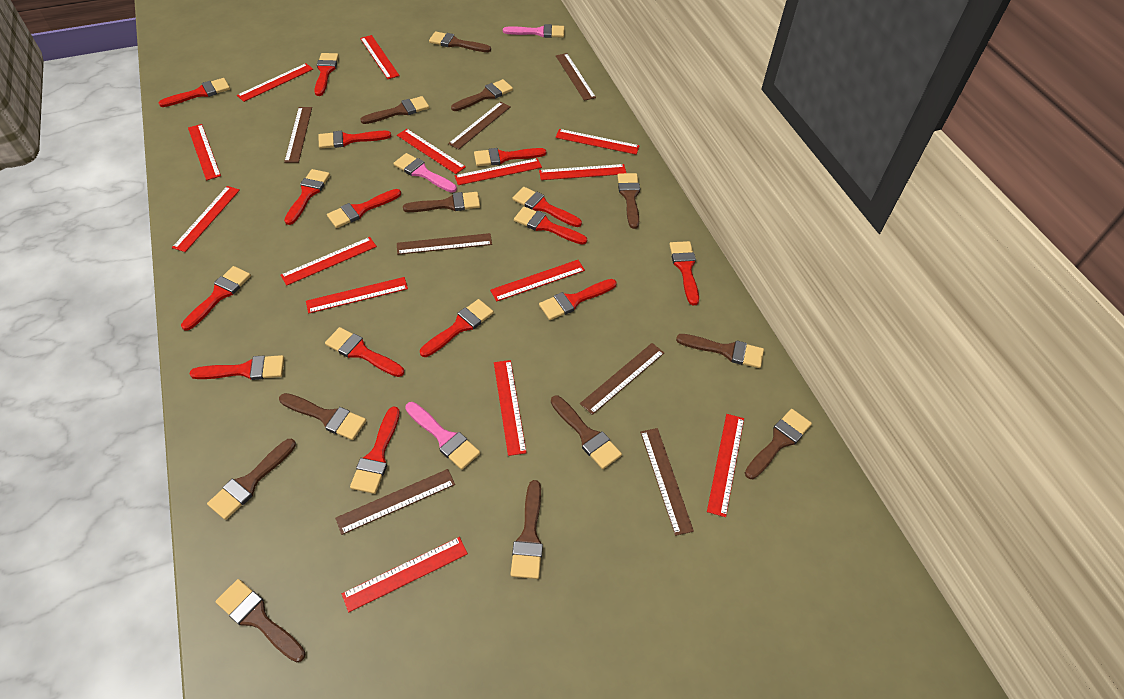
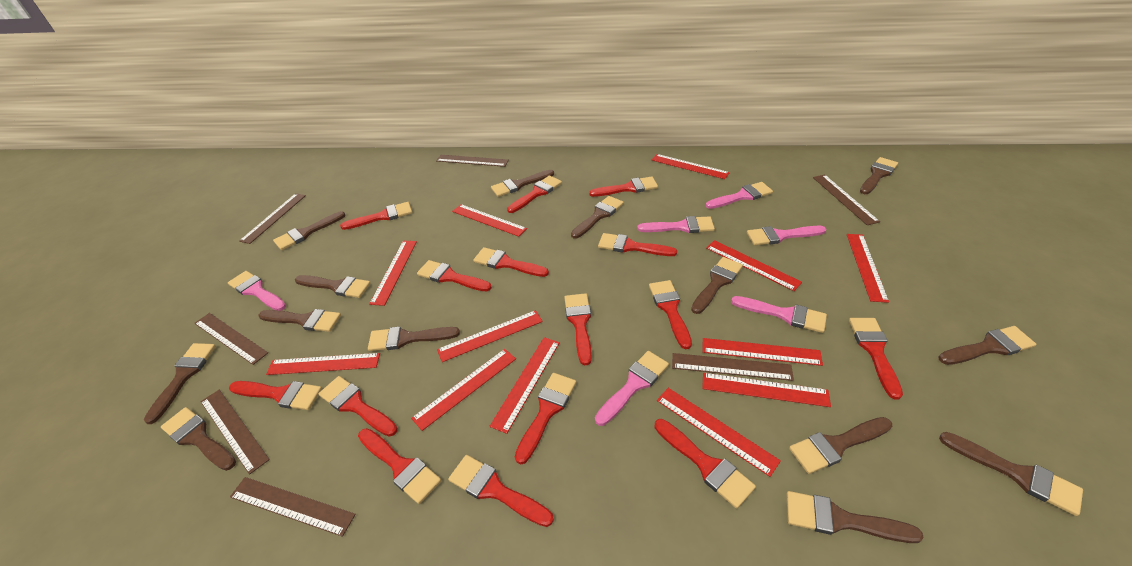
brown brush: [207,439,296,520] [216,579,306,663] [279,393,366,440] [360,96,429,124] [403,192,480,212] [429,31,491,52] [451,79,513,111] [510,480,543,579] [551,396,622,469] [617,173,640,229] [676,334,764,368] [745,409,812,479] = 12 -> [144,343,216,424] [161,407,236,471] [258,309,341,332] [273,211,346,250] [295,275,371,298] [368,326,460,351] [491,170,554,197] [571,196,624,239] [691,257,743,314] [787,491,924,543] [789,417,892,474] [860,157,898,194] [939,326,1036,365] [939,432,1083,516] = 14
pink brush: [393,153,457,193] [405,402,480,470] [503,24,564,38] = 3 -> [228,271,286,311] [595,351,669,426] [637,216,715,233] [706,182,773,209] [731,296,827,333] [747,226,826,245] = 6
red ruler: [172,186,240,252] [188,124,221,180] [237,63,313,102] [280,237,377,286] [306,277,408,313] [342,537,468,612] [360,35,400,79] [397,129,466,174] [455,158,542,185] [490,260,585,302] [494,360,527,456] [539,164,626,180] [555,129,640,155] [707,414,744,517] = 14 -> [266,353,380,375] [369,241,417,306] [411,349,516,431] [437,310,543,362] [452,204,527,237] [489,337,560,434] [652,154,730,179] [657,388,781,477] [702,373,831,407] [703,338,823,366] [706,240,802,291] [847,234,889,303] = 12

